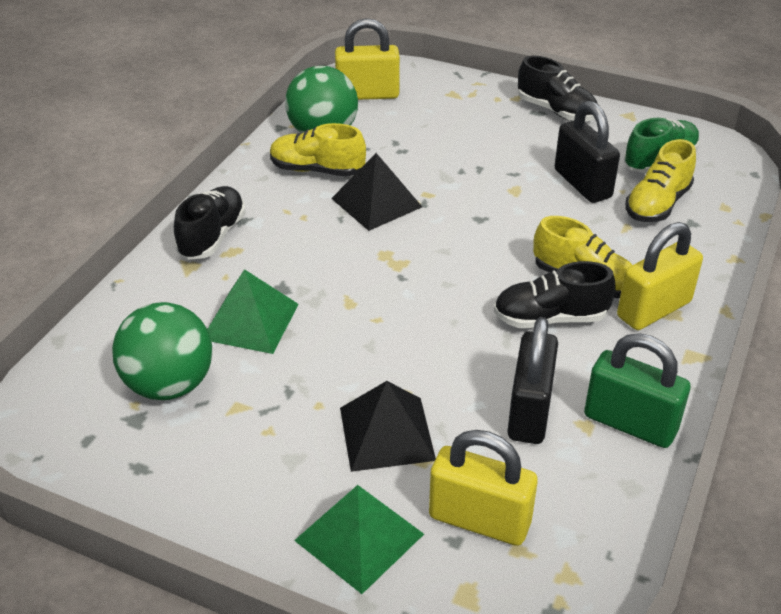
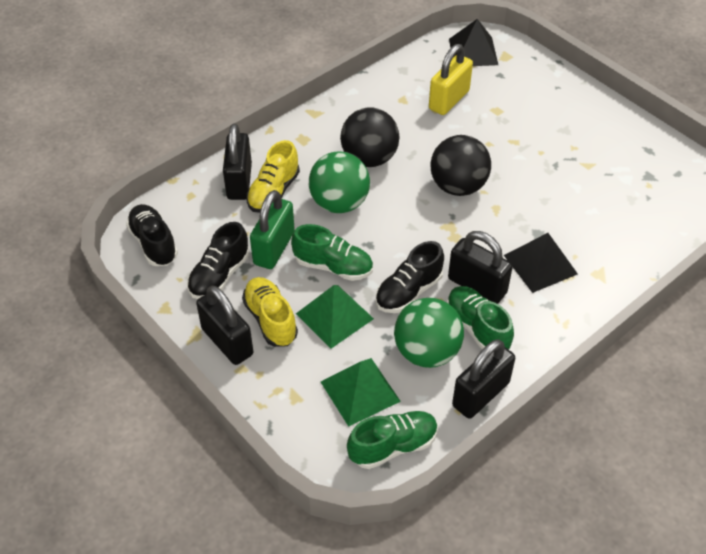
black ball: none = 0 -> [340,107,399,167] [430,135,491,196] = 2
black padlock: [507,317,558,444] [555,101,620,203] = 2 -> [196,286,253,365] [223,124,252,200] [448,231,513,304] [452,340,515,419] = 4
green shoe: [624,118,700,174] = 1 -> [291,224,373,281] [347,411,438,469] [447,286,514,350] = 3
yellow padlock: [335,18,400,100] [429,430,538,546] [617,222,703,330] = 3 -> [429,44,473,115] = 1
yellow shoe: [270,123,366,176] [533,216,632,298] [625,139,696,222] = 3 -> [242,277,298,347] [246,140,300,213] = 2

